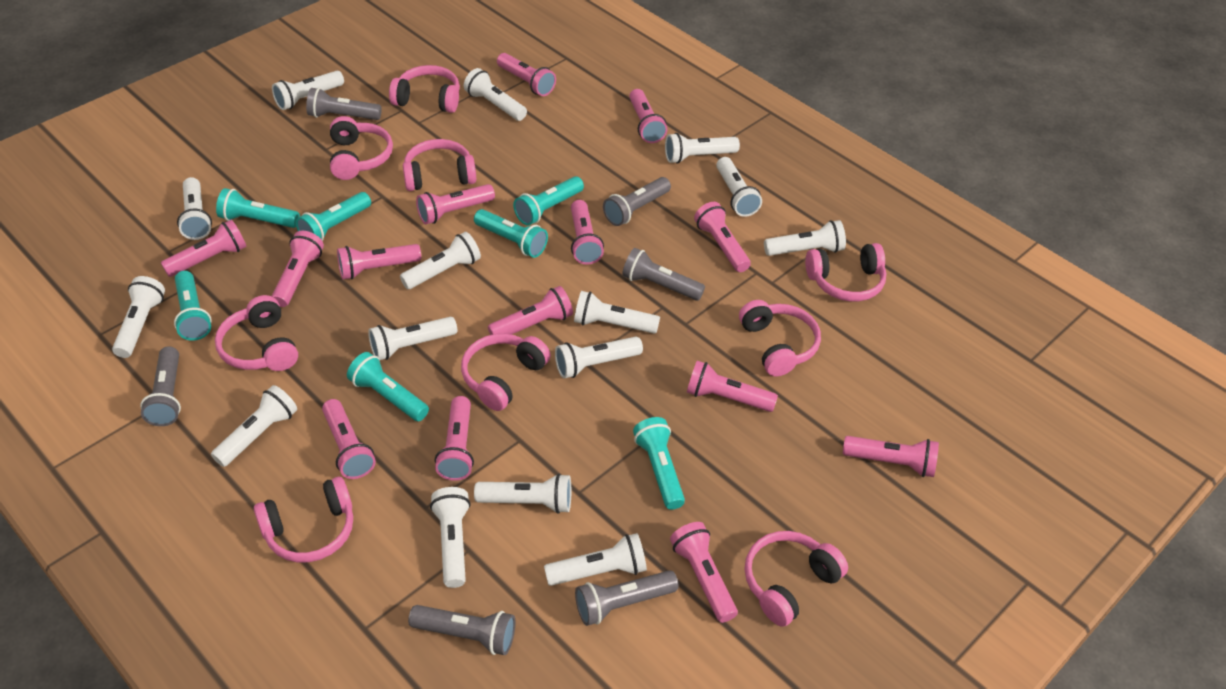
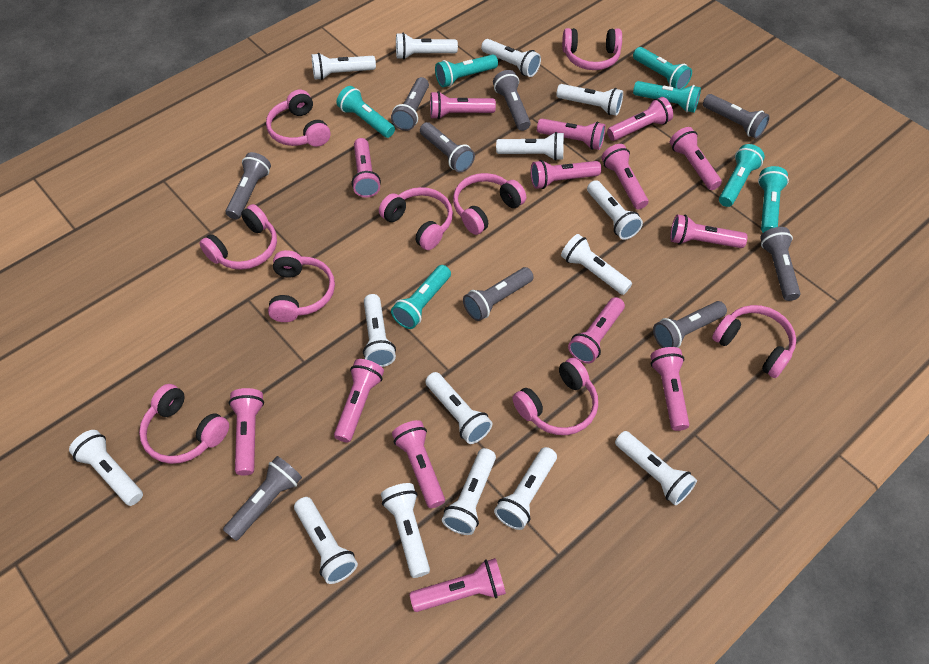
grey flashlight: [140,346,181,426] [306,88,382,120] [408,605,515,655] [575,570,679,626] [603,177,671,226] [622,248,705,301] = 6 -> [223,456,302,541] [226,152,271,219] [391,77,429,131] [420,122,475,173] [463,267,534,321] [493,70,531,131] [653,301,727,348] [703,94,770,139] [761,227,800,301] = 9

